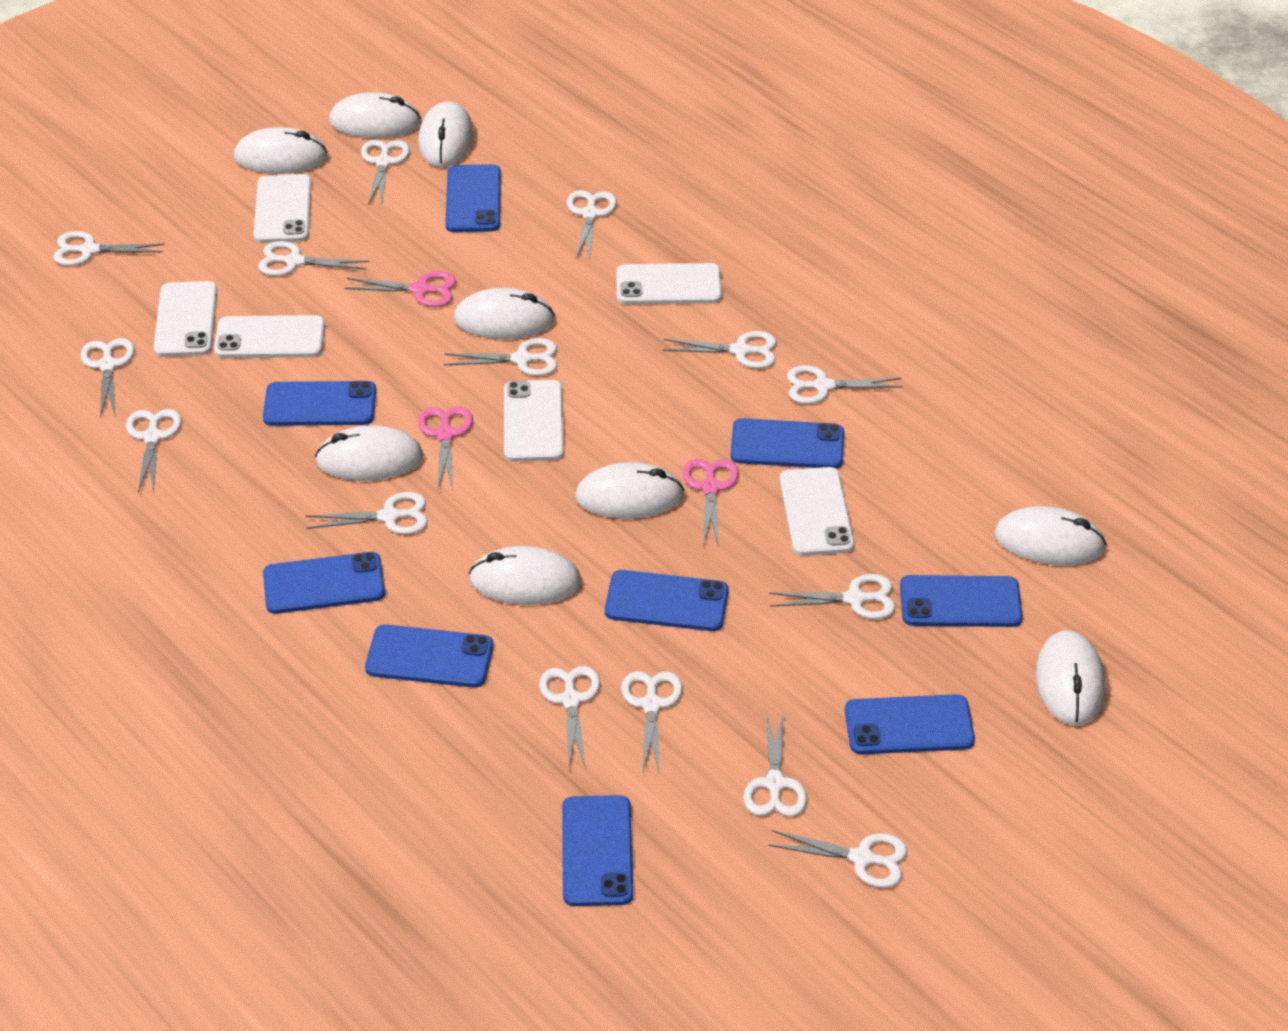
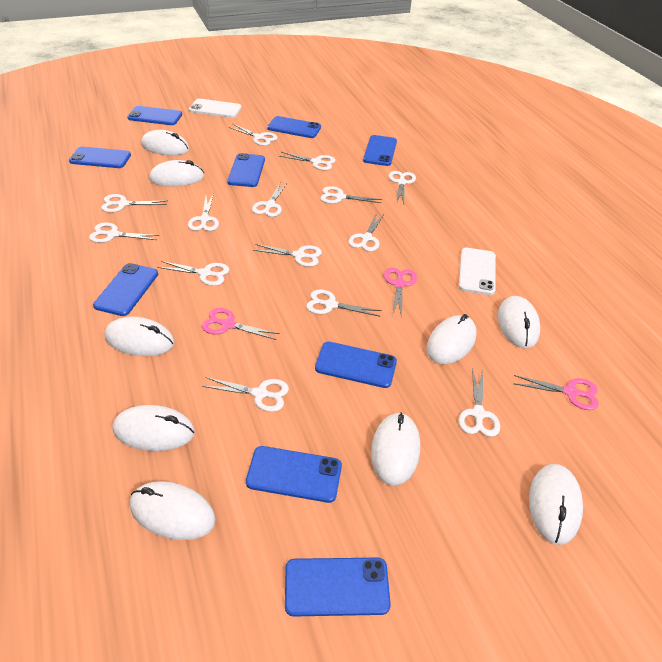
white phone: [154,281,217,357] [214,315,325,358] [254,174,312,243] [504,380,564,462] [616,263,722,304] [780,467,855,556] = 6 -> [189,99,242,118] [459,248,496,295] = 2
white scissors: [53,231,165,266] [80,338,135,418] [126,409,182,494] [258,241,369,276] [306,492,428,534] [361,139,410,207] [444,338,557,376] [539,666,600,769] [567,190,617,261] [621,671,683,772] [663,331,777,369] [743,713,807,817] [768,830,907,888] [769,574,896,619] [787,365,903,404] = 15 -> [89,223,160,243] [101,194,167,213] [157,261,229,286] [188,193,219,231] [202,377,289,412] [228,124,278,146] [252,183,287,217] [253,244,322,267] [279,152,335,170] [306,289,382,317] [320,186,382,204] [348,213,384,252] [389,171,416,204] [459,368,500,437] = 14

